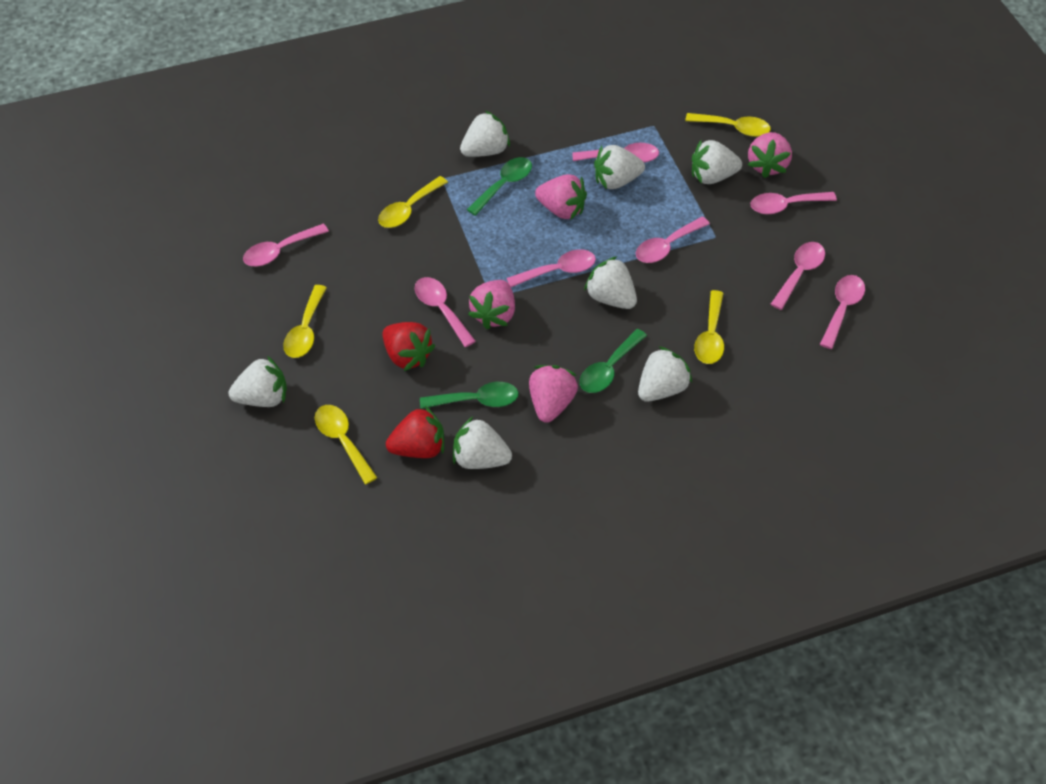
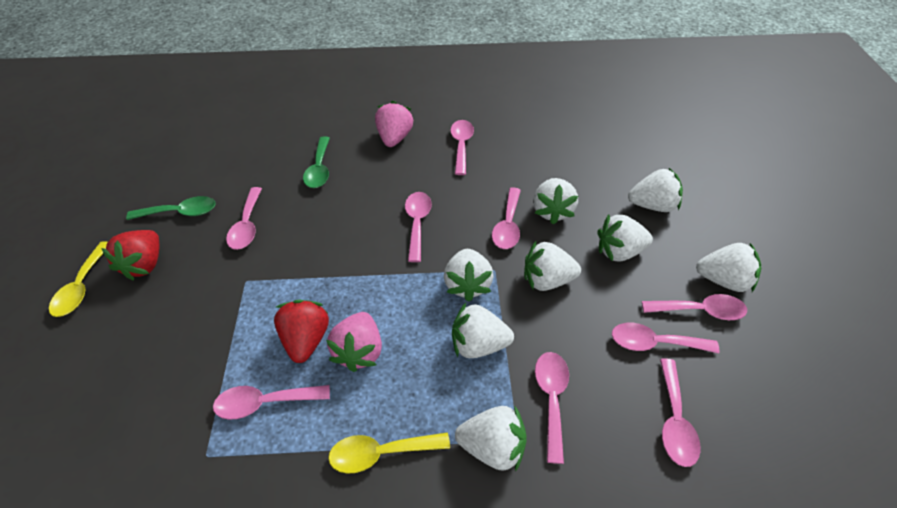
green spoon: [420,382,519,409] [467,157,532,216] [580,329,647,393] = 3 -> [126,196,215,220] [303,136,330,188] = 2
pink spoon: [243,223,329,266] [415,277,476,347] [506,249,596,287] [572,143,659,163] [636,216,710,263] [750,192,837,214] [771,242,825,310] [820,275,865,349] = 8 -> [213,385,330,420] [226,187,262,250] [405,192,432,262] [450,120,474,175] [492,187,521,249] [535,352,569,464] [612,323,720,353] [642,294,747,320] [660,358,701,467] = 9
pink strawberry: [468,280,515,329] [529,365,578,423] [535,174,587,220] [748,132,792,178] = 4 -> [326,312,382,372] [375,101,413,147] = 2
white strawberry: [229,356,287,407] [453,416,512,469] [460,111,510,157] [584,256,637,309] [594,145,645,189] [638,346,692,402] [692,140,742,184] = 7 -> [444,249,494,302] [452,303,514,358] [455,405,527,472] [524,241,581,291] [533,178,578,224] [597,214,653,262] [628,168,683,212] [696,243,761,292] = 8
yellow spoon: [283,285,327,358] [315,405,377,484] [378,176,448,228] [685,113,771,137] [694,290,724,364] = 5 -> [49,241,108,317] [328,432,450,474] = 2

